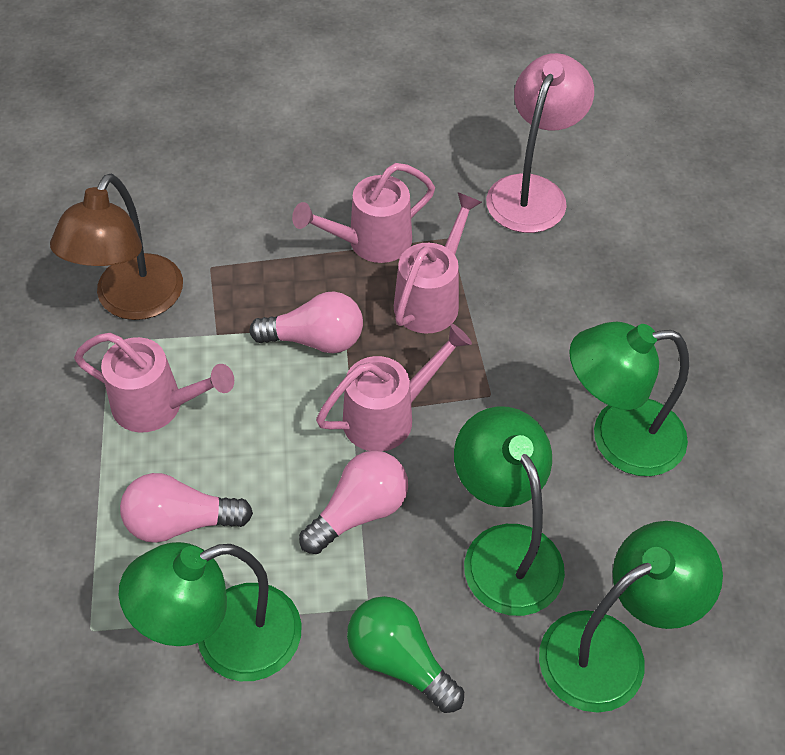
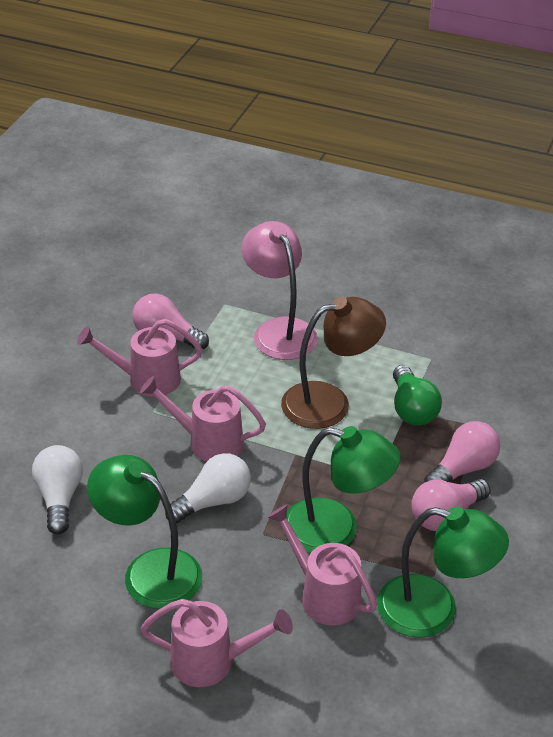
green lamp: [119,542,302,681] [454,406,565,616] [539,521,723,713] [569,322,689,476] = 4 -> [87,455,202,609] [284,426,400,553] [377,506,509,638] = 3
white light bulb: none = 0 -> [32,445,83,535] [165,453,251,523] = 2

